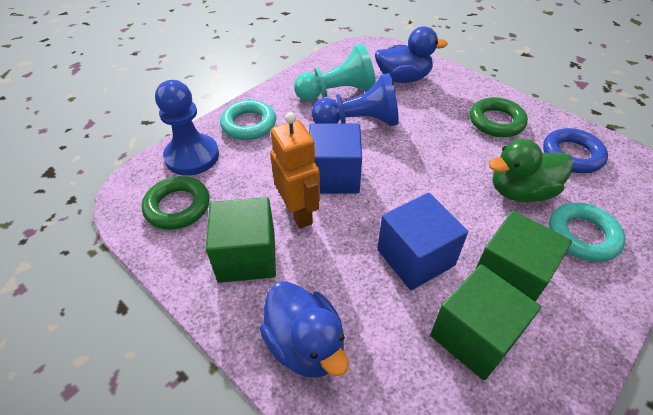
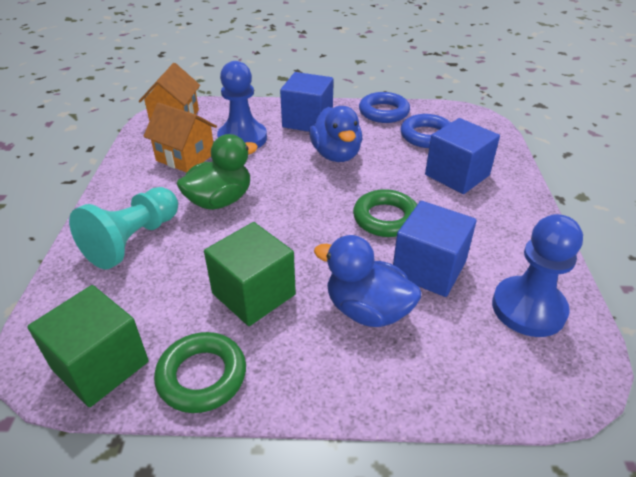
blue cube: [309,123,362,194] [377,193,468,290] = 2 -> [280,72,333,132] [393,201,477,297] [425,118,500,194] = 3
blue ring: [543,128,608,173] = 1 -> [359,92,410,123] [400,114,451,148] = 2
green cube: [206,197,276,283] [430,264,541,380] [476,210,572,302] = 3 -> [27,285,149,407] [204,222,296,326] = 2
orange house: none = 0 -> [139,63,200,121] [143,103,217,173] = 2
orange robot: [270,112,320,229] = 1 -> none = 0
turquoise ring: [220,100,276,140] [549,203,626,262] = 2 -> none = 0

